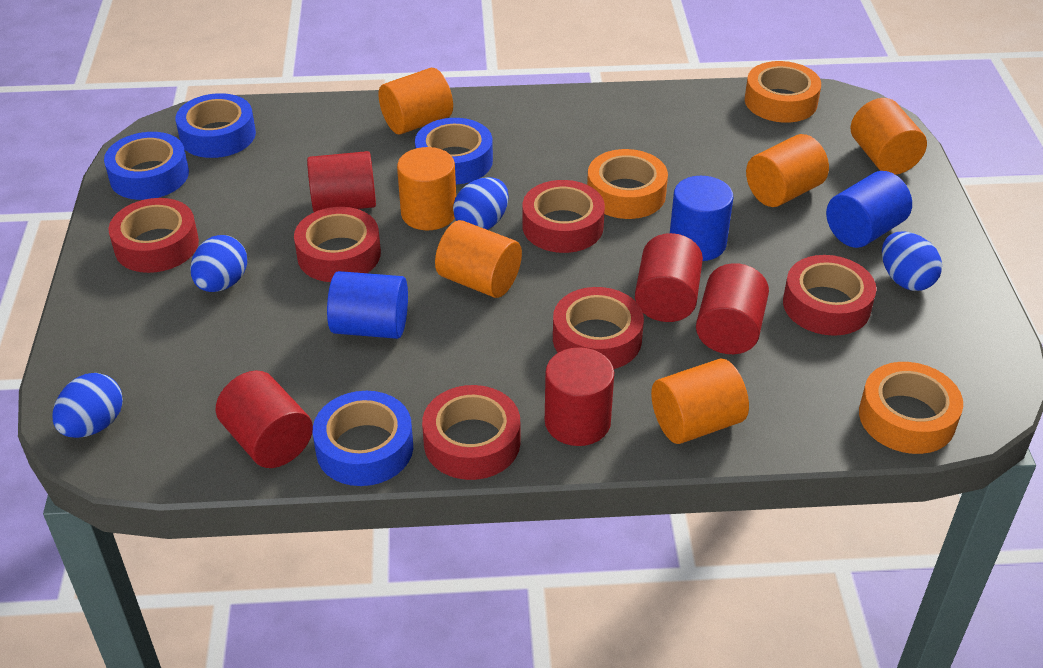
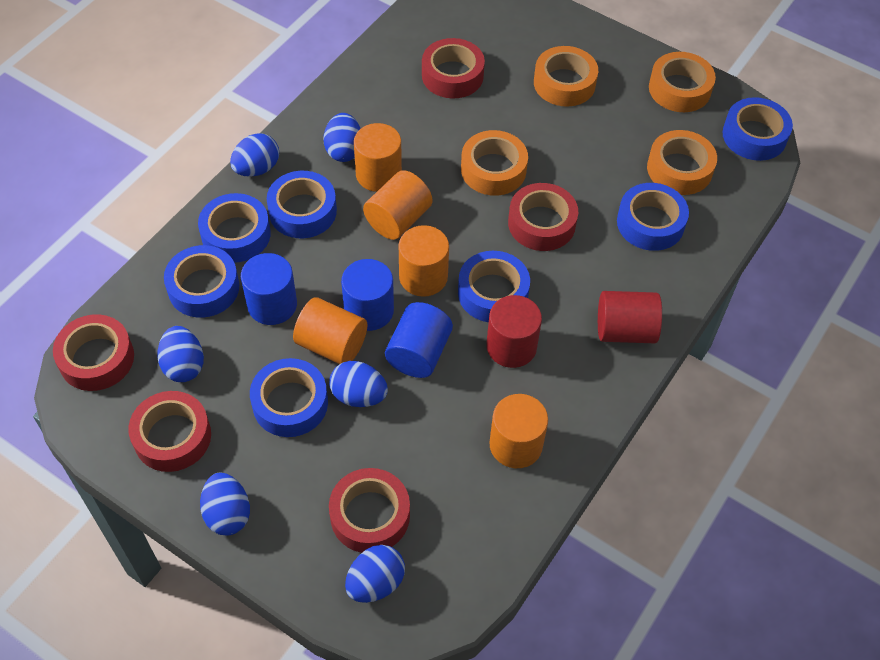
blue egg: [53,373,123,438] [190,235,247,292] [453,177,509,230] [882,232,942,291] = 4 -> [157,326,204,382] [200,472,250,535] [230,133,279,177] [324,113,361,162] [329,361,388,407] [345,545,405,603] = 6
blue tape: [104,132,189,200] [176,93,256,158] [313,391,413,486] [415,118,493,184] = 4 -> [164,245,239,318] [198,193,271,262] [250,358,328,437] [267,171,337,238] [458,251,530,322] [617,183,689,251] [723,97,793,161] = 7
orange cylinder: [378,68,453,135] [397,147,456,230] [435,220,522,298] [651,359,749,444] [746,134,829,207] [851,98,927,175] = 6 -> [293,297,367,364] [354,123,402,192] [363,170,433,240] [399,225,449,297] [489,394,548,468] = 5
orange tape: [587,149,668,219] [745,61,821,123] [859,362,963,454] = 3 -> [461,130,528,196] [534,46,598,107] [647,130,717,195] [649,52,716,112] = 4
red cylinder: [216,370,313,468] [307,151,376,212] [545,347,614,446] [635,233,703,322] [696,263,769,354] = 5 -> [486,295,542,368] [598,291,662,343] = 2
red tape: [108,198,199,273] [294,207,381,282] [422,385,520,480] [523,180,605,253] [553,287,644,369] [783,255,877,336] = 6 -> [53,314,134,391] [128,391,211,472] [329,468,410,553] [422,38,485,98] [508,183,578,251] = 5

